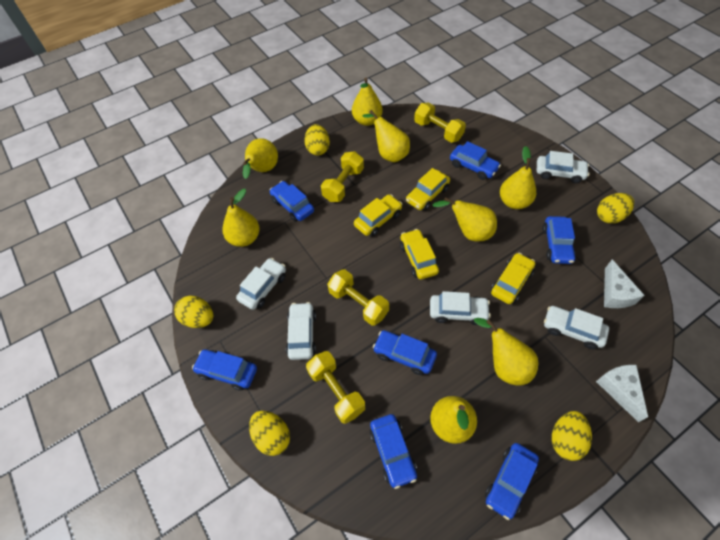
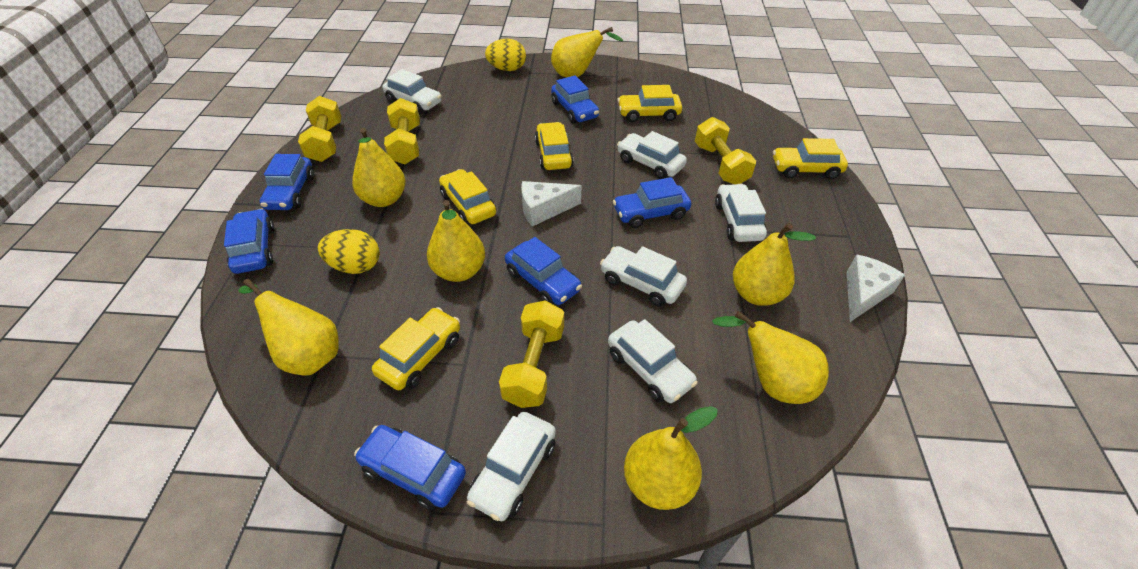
blue car: [192,349,257,391] [269,181,314,222] [370,414,417,489] [373,330,437,375] [450,141,501,180] [485,443,539,520] [542,216,576,264] = 7 -> [224,209,274,274] [260,154,314,210] [354,425,466,510] [505,237,582,305] [551,75,599,124] [613,177,691,228] = 6
white car: [236,258,286,310] [286,302,316,360] [430,291,491,325] [537,151,589,183] [544,306,609,349] = 5 -> [383,69,442,114] [466,412,556,521] [600,246,687,307] [608,319,698,403] [617,131,687,179] [715,184,767,242] = 6
yellow car: [354,194,403,236] [400,229,439,279] [406,168,450,211] [491,253,535,304] = 4 -> [372,307,460,390] [439,169,496,225] [535,122,574,170] [618,85,682,122] [773,138,848,179] = 5
yellow egg: [174,296,213,328] [249,411,290,456] [304,124,330,155] [552,411,592,461] [597,193,634,224] = 5 -> [318,229,379,274] [485,39,526,71] = 2
yellow pear: [222,189,260,247] [243,138,278,179] [352,78,383,126] [363,110,410,162] [430,396,477,444] [433,197,497,242] [474,318,539,385] [500,146,536,209] = 8 -> [238,279,339,375] [352,128,406,207] [427,200,485,282] [551,27,623,77] [624,406,718,510] [712,311,829,404] [733,223,816,306] = 7

